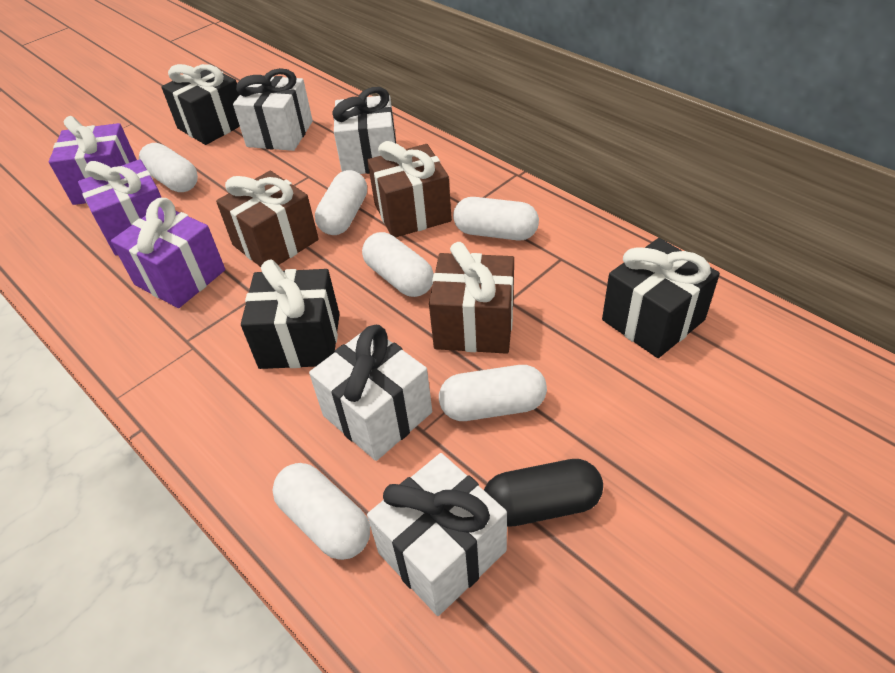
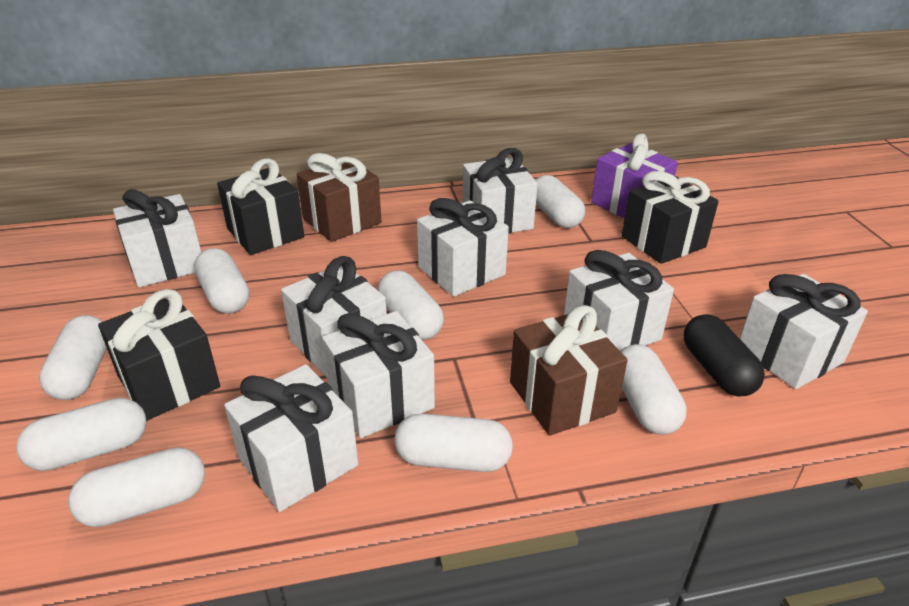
brown gift: [216,171,319,267] [367,141,452,238] [429,242,514,354] = 3 -> [297,153,381,242] [510,305,628,436] = 2
purple gift: [49,116,137,205] [78,159,162,256] [111,198,225,308] = 3 -> [591,134,678,219] = 1
white capsule: [139,143,198,192] [272,463,370,560] [315,170,367,235] [362,232,434,297] [439,365,547,421] [453,197,539,241] = 6 -> [16,398,147,471] [39,315,107,400] [68,447,205,527] [194,248,249,314] [378,270,444,340] [394,414,513,472] [535,175,585,228] [620,344,687,435] = 8
white gift: [233,68,313,151] [309,325,432,461] [332,87,396,174] [367,453,507,616] = 4 -> [113,189,201,287] [224,364,358,512] [281,256,387,378] [322,311,435,438] [417,198,509,297] [463,148,538,234] [564,250,674,351] [739,274,868,389] = 8

